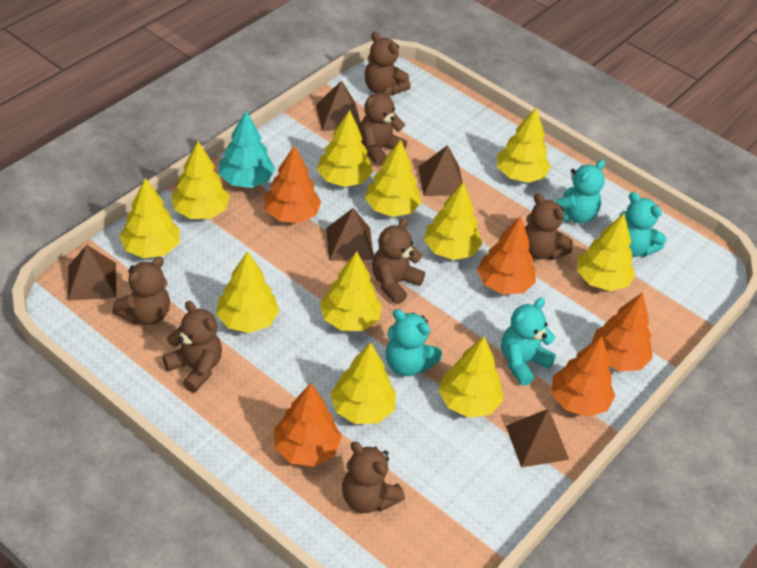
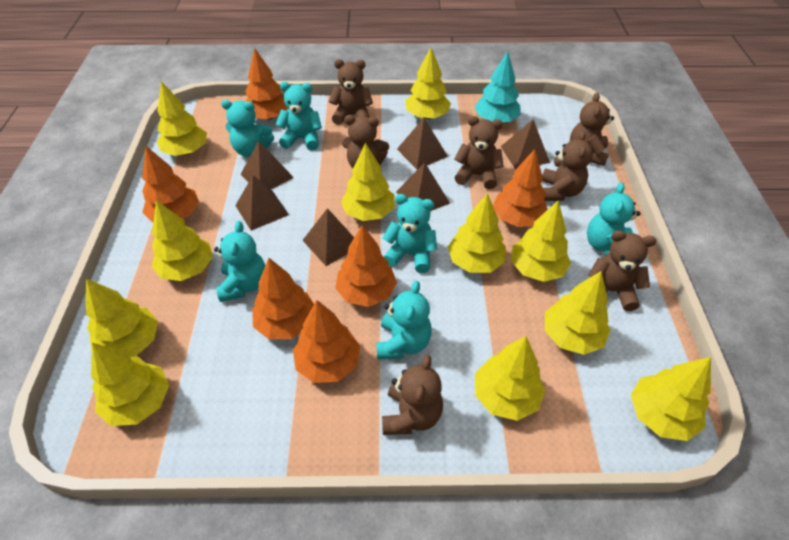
brown pyramid: [68,245,116,301] [316,80,361,131] [326,208,374,261] [418,145,463,196] [506,409,569,468] = 5 -> [235,175,289,231] [241,141,294,189] [302,208,354,266] [396,162,450,211] [397,118,448,170] [501,119,550,170] = 6
orange tree: [264,145,321,223] [274,383,342,466] [477,216,536,294] [552,336,615,417] [591,292,653,372] = 5 -> [142,146,199,223] [245,48,287,120] [252,258,314,339] [293,300,360,383] [335,225,397,307] [493,149,547,227] = 6
turquoise teddy bear: [386,309,442,376] [501,298,556,386] [555,160,605,223] [619,192,666,257] = 4 -> [214,221,265,302] [221,100,274,157] [276,82,322,151] [376,281,432,360] [383,194,437,273] [587,182,641,256] = 6

